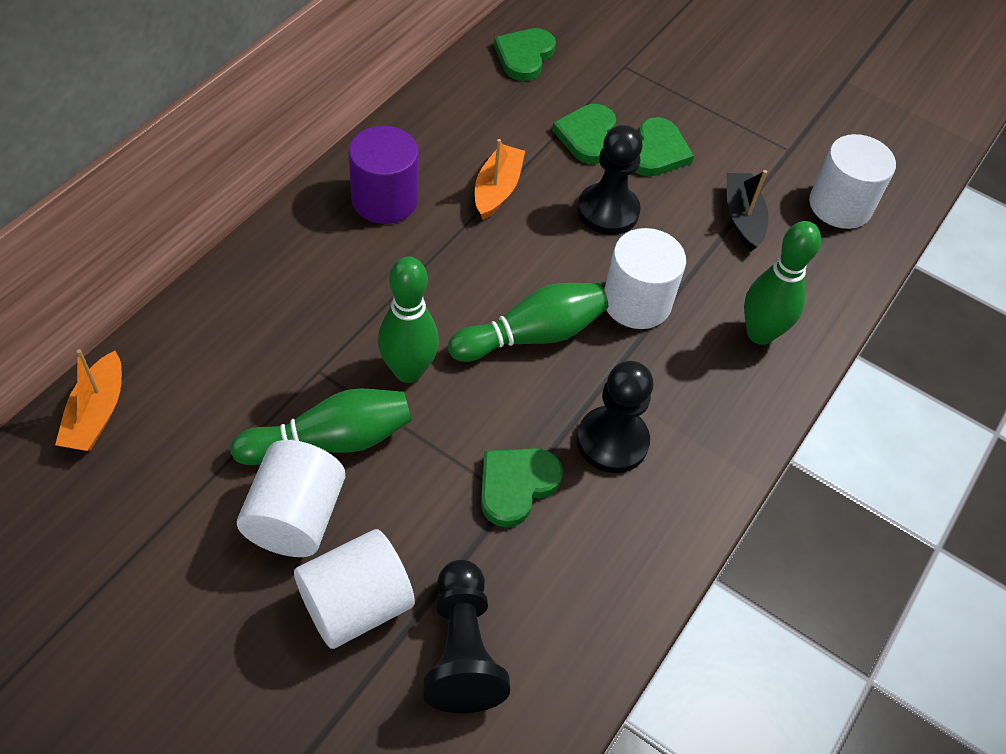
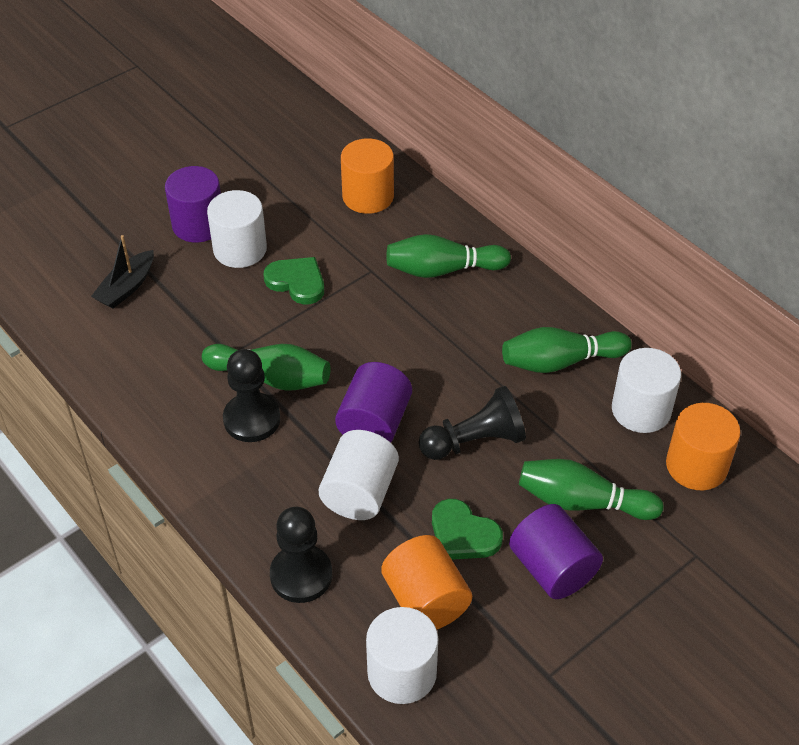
green heart: [481,448,563,528] [494,28,556,81] [552,104,616,164] [635,117,694,177] = 4 -> [264,257,324,304] [432,499,503,560] = 2
orange boat: [55,349,122,451] [475,139,525,220] = 2 -> none = 0
orange cylinder: none = 0 -> [341,138,394,214] [381,535,472,630] [666,403,741,490] = 3
purple cylinder: [348,126,419,224] = 1 -> [165,166,221,243] [335,362,412,442] [509,504,603,599] = 3

